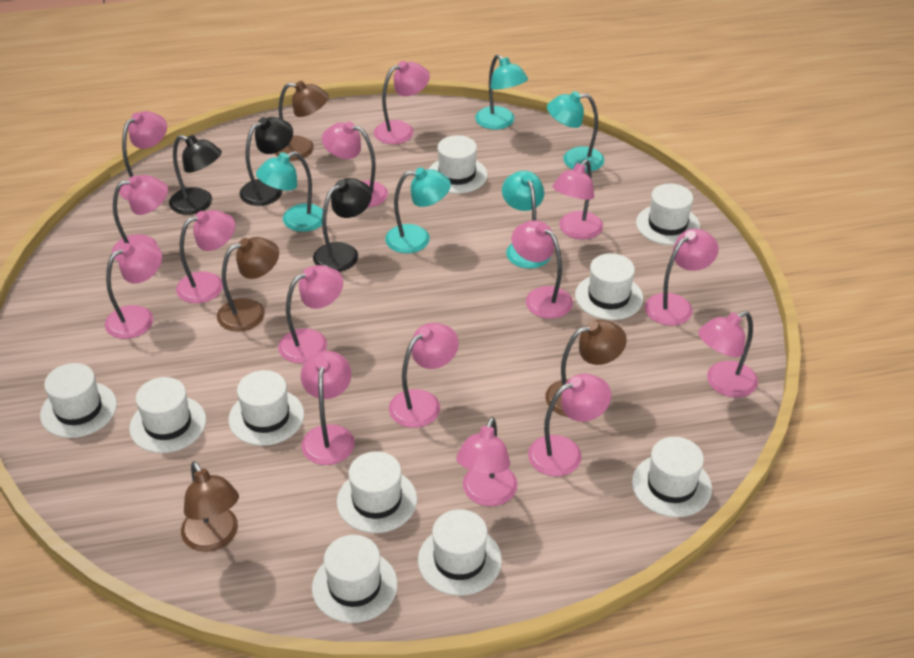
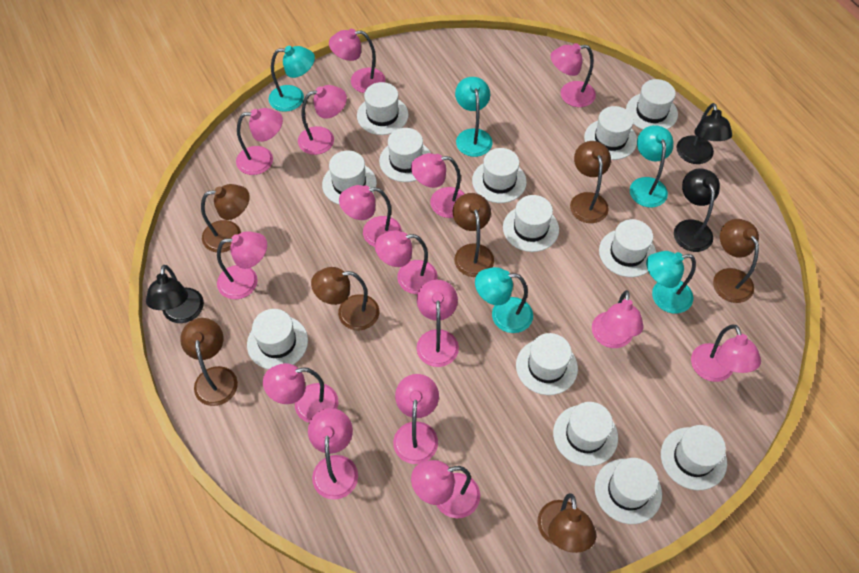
brown lamp: [181,461,239,552] [217,237,279,332] [274,81,329,161] [545,319,627,417] = 4 -> [180,318,238,406] [201,184,250,253] [311,267,380,330] [453,193,494,277] [538,493,597,553] [570,141,611,223] [713,219,759,303] = 7
white hat: [40,363,117,438] [129,377,206,453] [228,370,304,446] [312,535,398,623] [337,451,417,533] [418,509,502,596] [429,135,488,194] [575,253,643,320] [632,437,712,517] [636,183,700,245] = 10 -> [247,309,308,369] [322,150,377,205] [357,82,409,135] [379,128,431,182] [472,148,527,203] [503,195,559,252] [516,333,578,395] [553,402,618,466] [584,106,637,160] [595,458,662,524] [599,219,656,277] [626,79,678,130] [661,425,727,490] = 13

